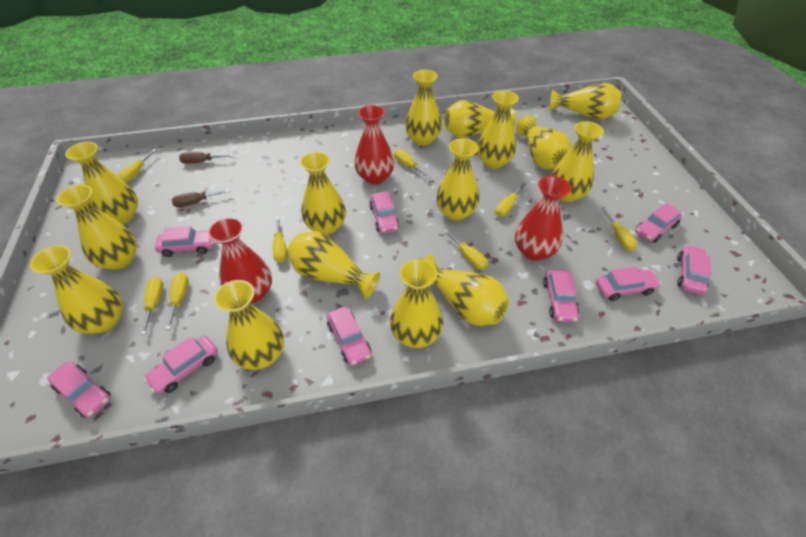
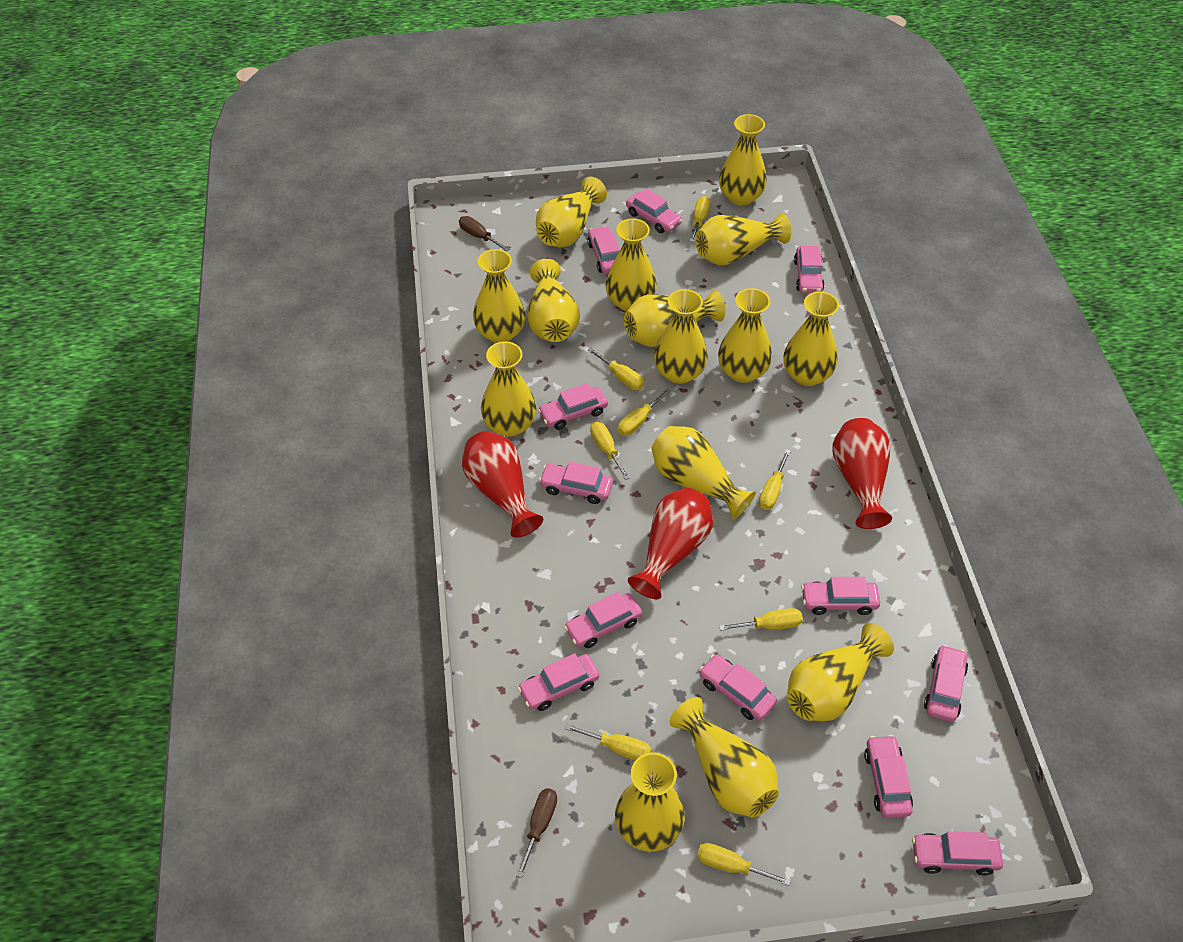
pink car: [47,361,111,418] [144,336,218,394] [155,226,214,257] [327,306,371,366] [369,191,400,233] [543,270,579,322] [595,266,661,301] [635,203,683,243] [677,245,711,295] = 9 -> [518,653,599,711] [538,383,608,430] [539,462,613,504] [564,592,642,648] [587,226,620,274] [626,189,682,233] [699,654,777,721] [794,246,825,293] [801,577,880,615] [864,735,913,818] [912,831,1003,876] [924,645,968,722] = 12

